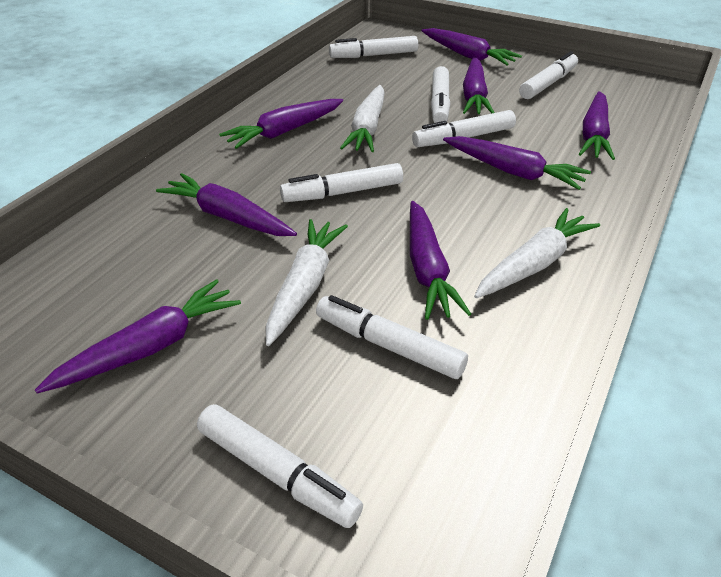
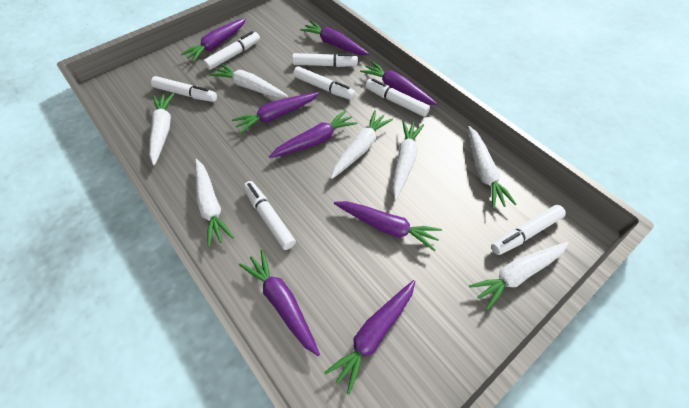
white carrot: [265,219,348,346] [340,85,385,152] [474,208,600,298] = 3 -> [149,93,174,166] [195,159,234,247] [210,63,288,98] [331,111,393,179] [392,120,424,200] [468,126,517,209] [469,242,569,310] = 7

